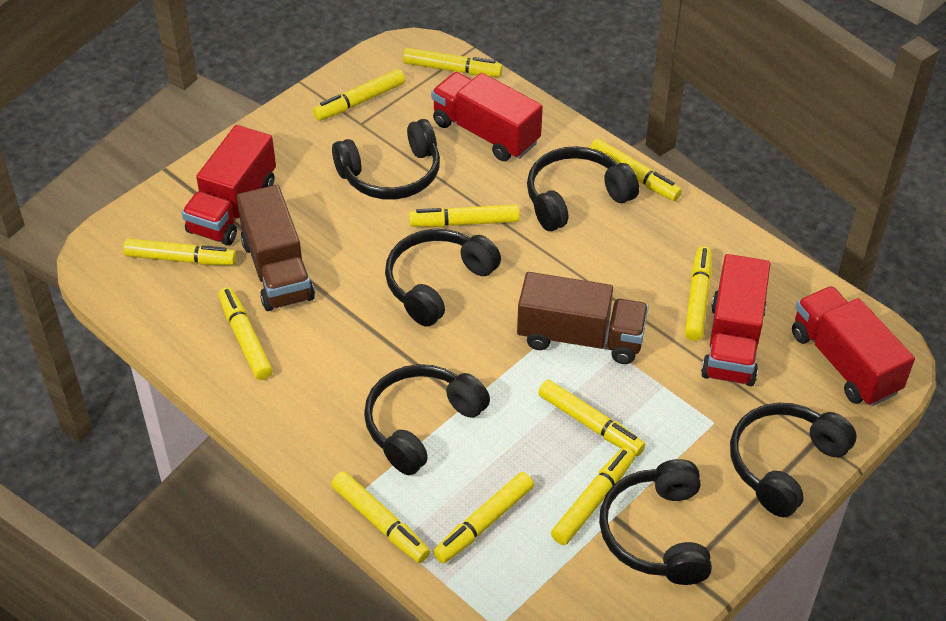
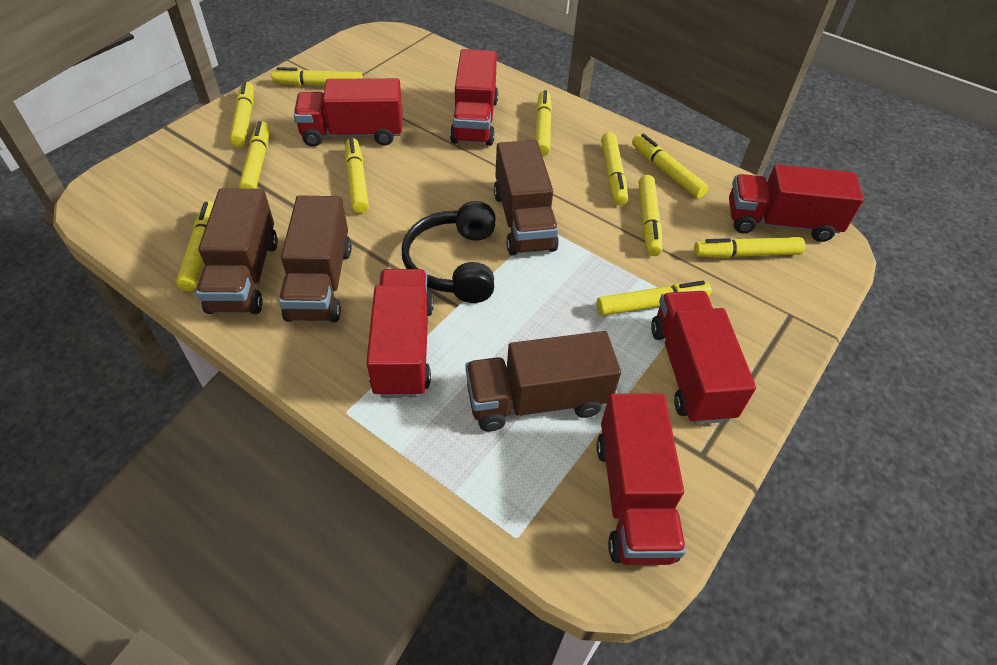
black headphones: [332,119,440,200] [364,364,490,475] [385,229,501,327] [527,146,639,231] [599,459,712,585] [730,403,857,517] = 6 -> [402,201,495,303] = 1
brown truck: [236,185,315,311] [517,272,649,364] = 2 -> [196,188,278,314] [279,195,352,322] [466,331,621,431] [494,140,559,255] = 4
red truck: [182,125,276,245] [431,72,543,161] [701,254,771,386] [792,286,915,407] = 4 -> [294,78,403,147] [366,269,433,398] [450,49,498,146] [596,393,686,565] [651,291,756,424] [729,164,864,242] = 6

